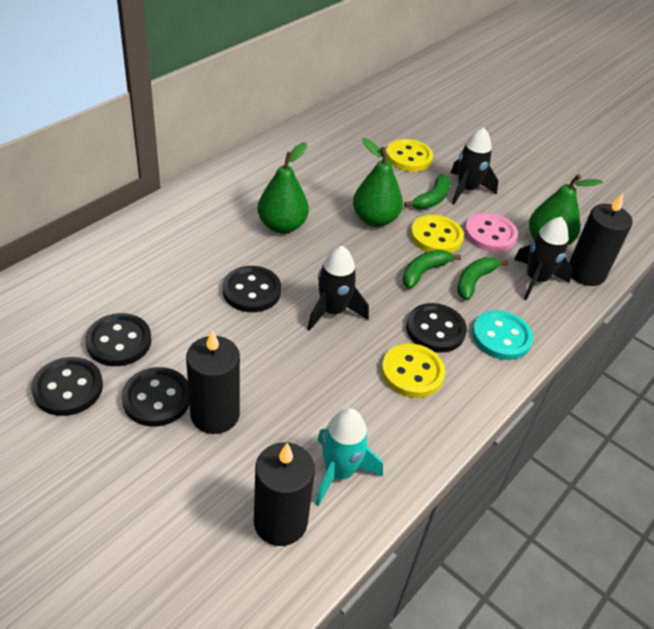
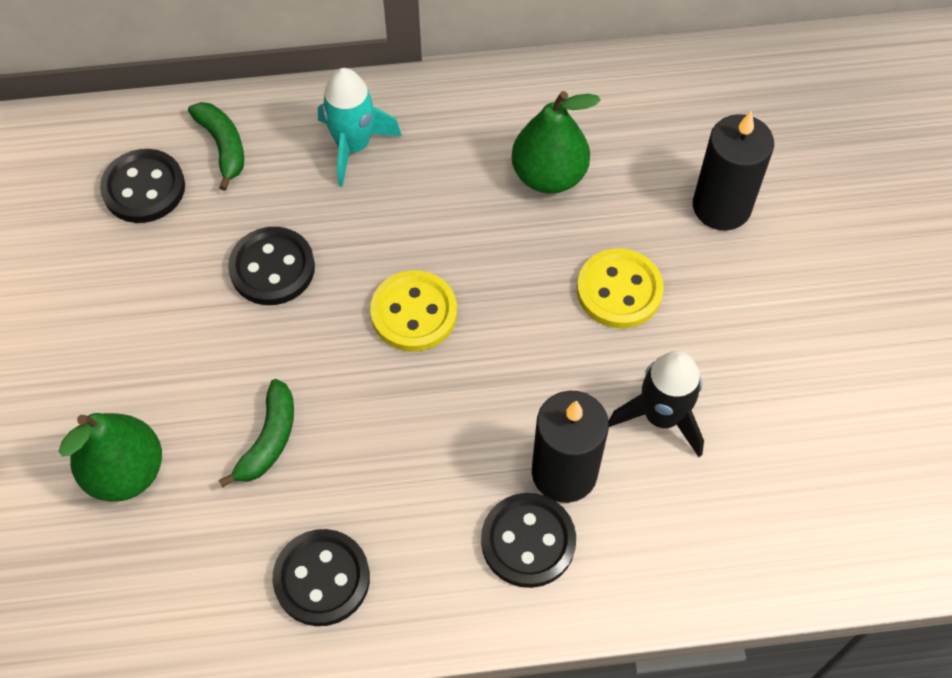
black button: [31,357,103,416] [85,313,152,366] [122,367,190,426] [223,266,281,312] [406,303,467,353] = 5 -> [100,149,185,223] [228,227,315,305] [273,529,370,626] [481,493,576,588] = 4
black candle: [186,330,240,434] [254,442,315,546] [569,193,633,286] = 3 -> [532,390,609,503] [693,111,774,231] = 2
black rocket: [307,246,369,331] [450,127,498,204] [514,217,573,300] = 3 -> [609,351,704,457] = 1
green banana: [402,250,461,289] [404,174,450,209] [457,257,508,300] = 3 -> [188,102,244,191] [219,379,294,488] = 2
green pear: [258,142,309,234] [353,138,403,227] [529,174,603,246] = 3 -> [59,413,162,502] [511,91,601,194] = 2
pink button: [465,213,518,252] = 1 -> none = 0
turquoise button: [472,310,533,360] = 1 -> none = 0
yellow button: [381,344,445,398] [386,139,433,172] [410,215,464,253] = 3 -> [370,270,457,352] [577,249,664,328] = 2

